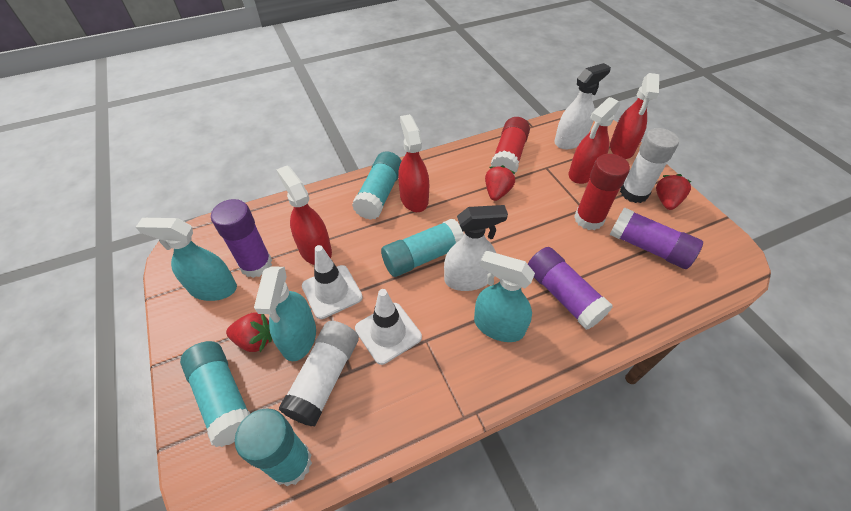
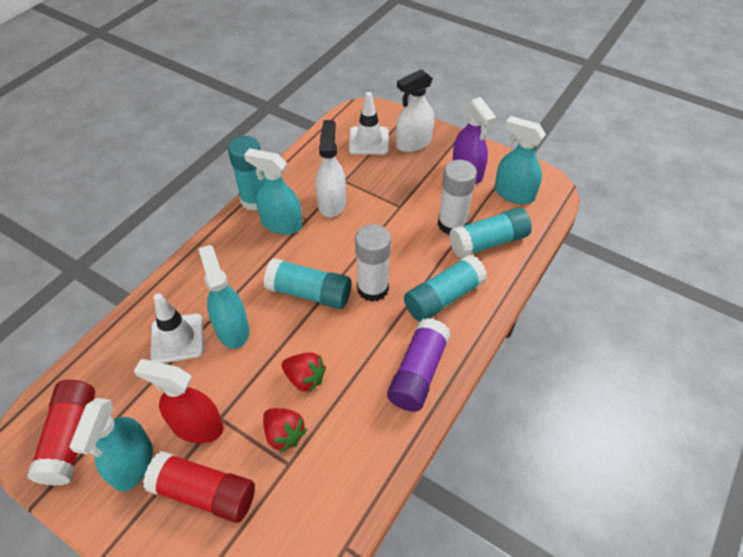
purple glue stick: [211,199,272,278] [528,247,613,330] [610,207,703,269] = 3 -> [387,318,451,412] = 1
purple spray bottle: none = 0 -> [452,97,496,184] = 1
red spray bottle: [276,166,332,265] [398,114,429,212] [569,97,620,184] [610,73,659,159] = 4 -> [134,359,224,443] = 1
red strawberry: [226,312,272,352] [485,165,515,201] [656,174,691,210] = 3 -> [263,408,307,453] [282,352,326,393] = 2
turquoise spray bottle: [136,218,237,301] [254,266,316,361] [474,251,535,342] = 3 -> [69,398,153,491] [198,245,249,349] [244,148,302,234] [495,116,546,204] = 4

